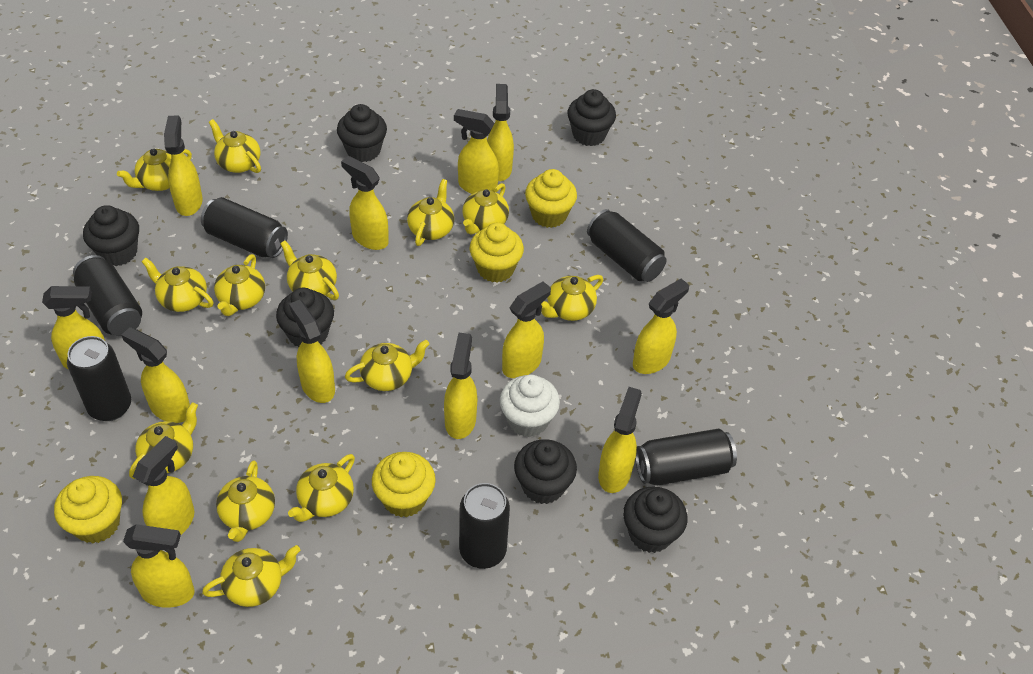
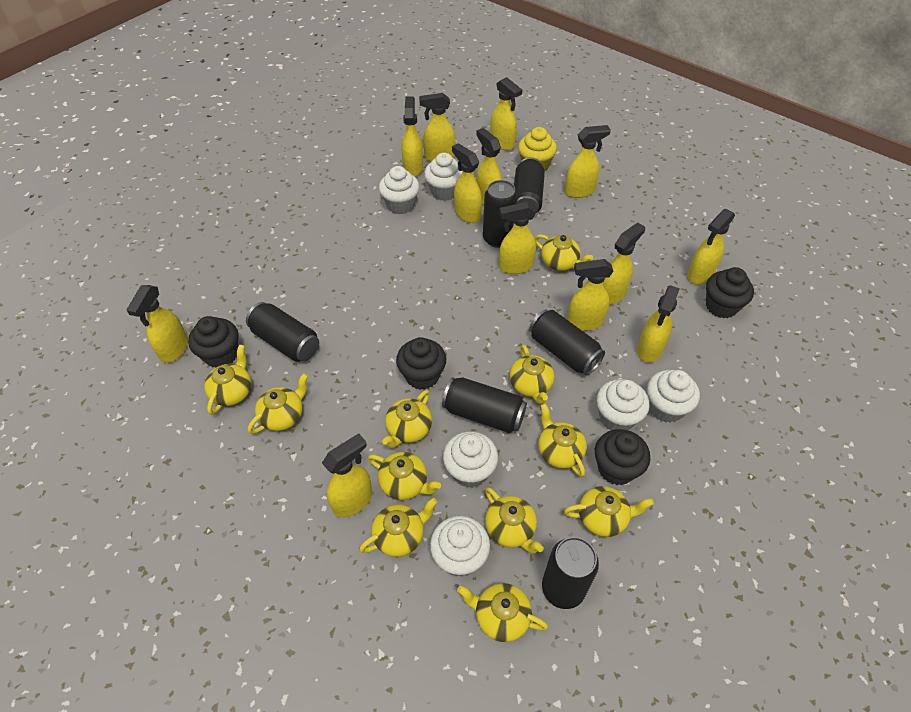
black cupcake: [83,205,139,266] [276,288,334,348] [337,104,387,162] [514,439,577,504] [568,89,616,146] [623,486,687,553] = 6 -> [188,316,239,368] [396,337,446,390] [595,429,650,485] [706,267,754,318] = 4
white cupcake: [500,375,560,437] = 1 -> [379,166,420,214] [424,153,463,201] [430,516,490,577] [443,431,498,488] [597,379,649,430] [647,370,700,423] = 6
yellow cupcake: [54,476,122,544] [372,452,436,517] [470,223,524,283] [525,169,577,228] = 4 -> [518,127,557,171] = 1
yellow teapot: [117,149,192,191] [129,402,198,479] [142,258,213,312] [202,545,300,607] [209,119,261,173] [214,254,265,316] [216,460,275,542] [280,240,339,300] [288,454,355,522] [345,340,429,391] [407,179,454,246] [462,183,509,234] [541,275,603,321] = 13 -> [204,344,251,415] [248,373,308,434] [359,498,437,557] [368,452,441,500] [382,390,432,448] [457,583,548,642] [485,487,544,553] [510,345,554,404] [535,234,593,271] [538,403,587,477] [564,486,654,537] = 11

